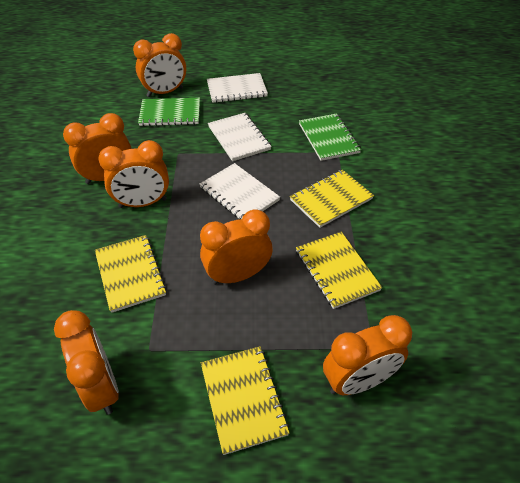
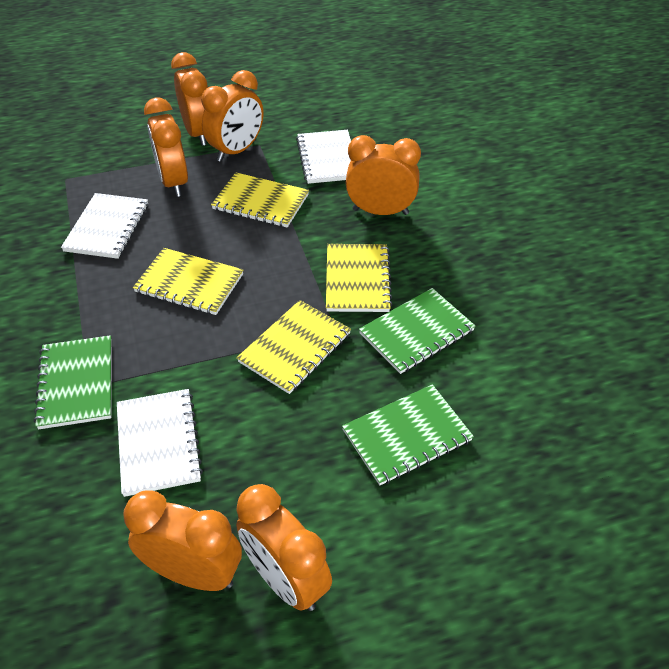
green notebook: [138,98,200,126] [299,114,361,161] = 2 -> [34,335,112,429] [342,384,474,485] [359,288,475,374] = 3

